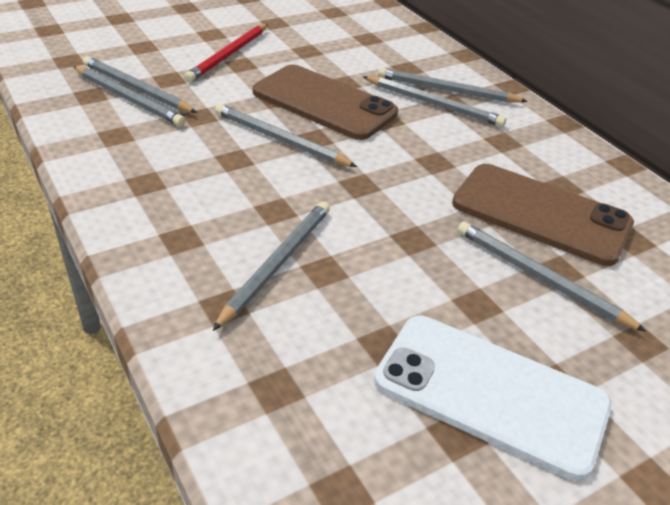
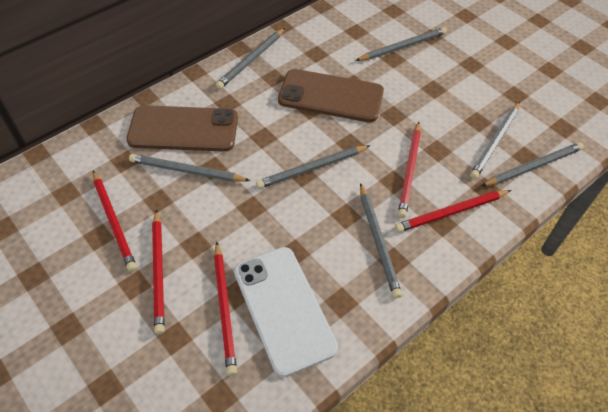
red pencil: [184,24,268,82] = 1 -> [93,170,137,272] [152,209,165,334] [214,242,237,376] [395,190,511,232] [398,122,421,218] = 5

